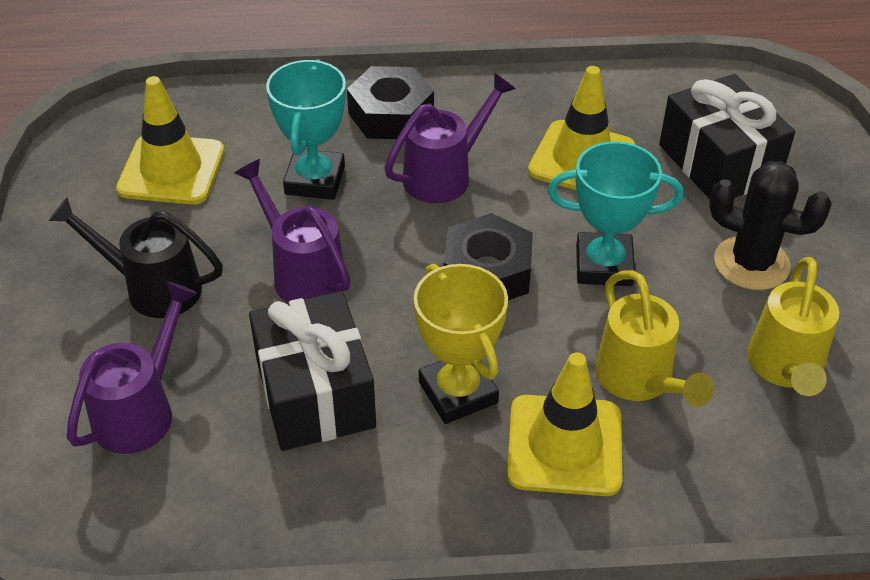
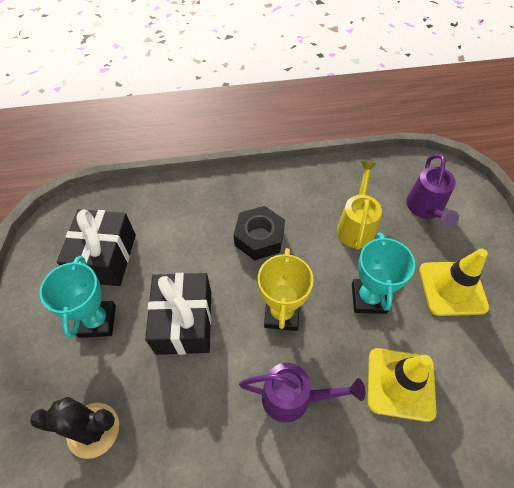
black nut: [347,66,434,139] [444,213,533,300] = 2 -> [234,206,285,260] = 1
black watering can: [48,197,223,318] = 1 -> none = 0
purple watering can: [67,281,197,454] [235,159,351,303] [384,73,516,203] = 3 -> [239,363,365,423] [406,154,459,227] = 2
yellow traffic cone: [116,76,224,205] [507,352,622,496] [528,66,636,190] = 3 -> [368,348,437,422] [419,248,489,316] = 2
yellow watering can: [595,270,714,407] [747,257,839,396] = 2 -> [337,161,382,250] = 1

